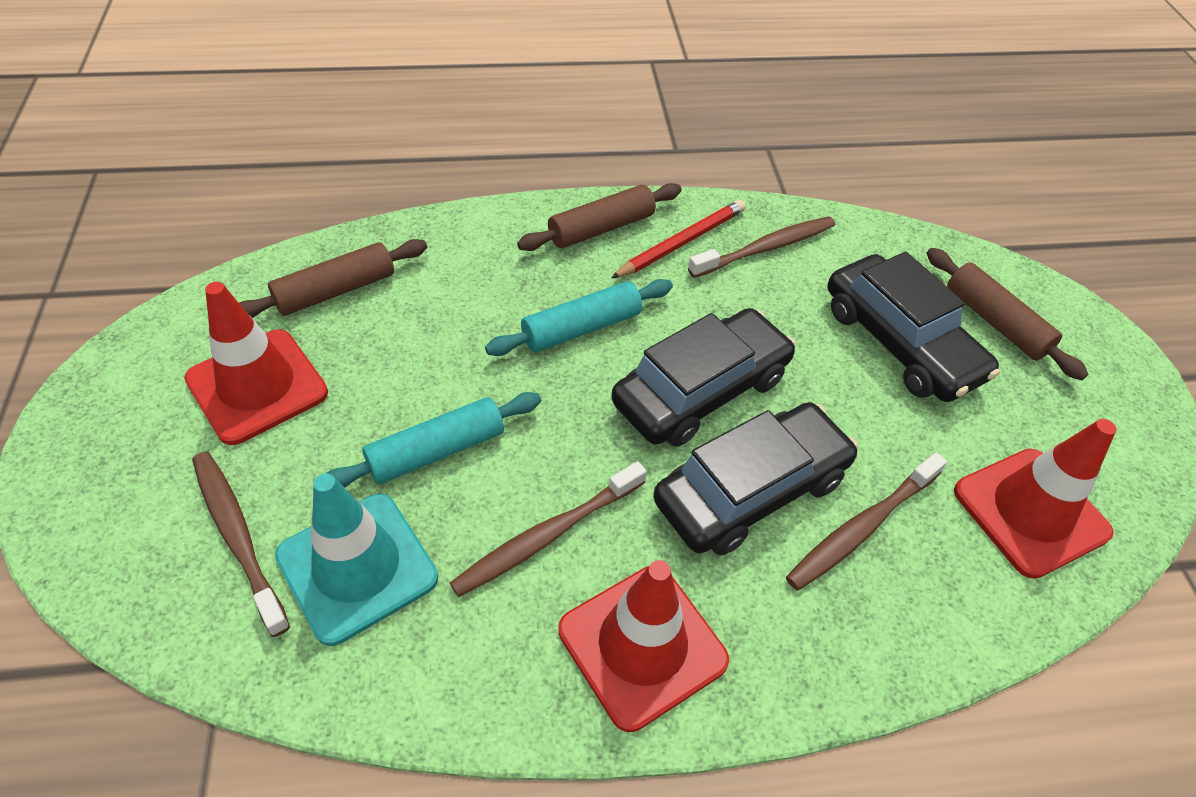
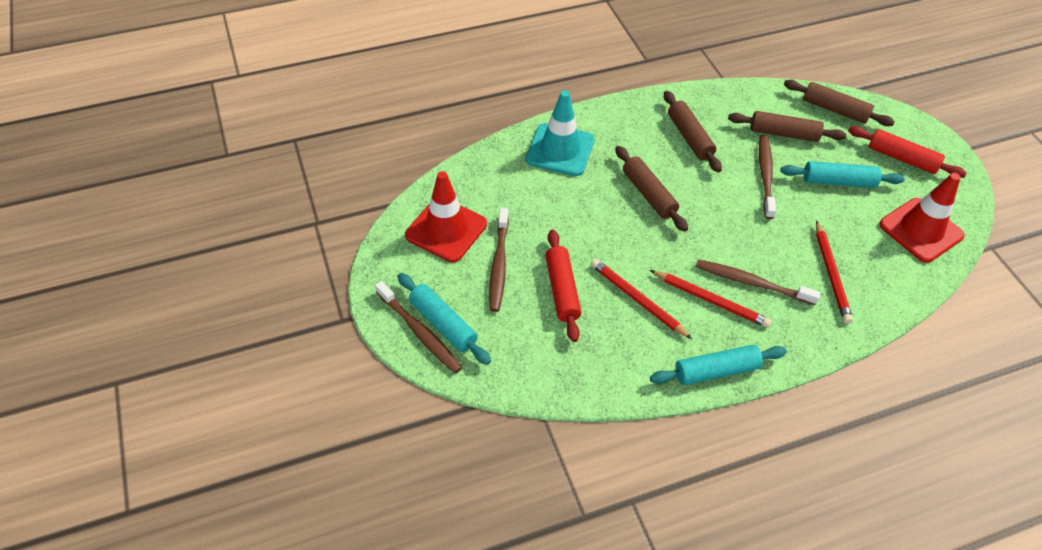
black car: [611,308,796,447] [653,402,858,556] [828,252,1000,402] = 3 -> none = 0
brown rolling pin: [239,239,427,318] [517,183,682,251] [927,248,1088,380] = 3 -> [615,146,688,232] [664,91,722,172] [728,111,847,142] [784,80,895,126] = 4
red pencil: [611,200,746,279] = 1 -> [591,259,692,339] [650,270,772,328] [816,220,853,324] = 3
red rolling pin: none = 0 -> [545,230,581,342] [848,126,967,178] = 2
red traffic cone: [184,282,328,445] [558,560,729,732] [954,419,1116,579] = 3 -> [405,171,487,262] [879,173,965,263] = 2
turquoise rolling pin: [327,392,541,488] [485,279,673,356] = 2 -> [397,273,491,365] [650,345,787,385] [780,161,905,188] = 3

